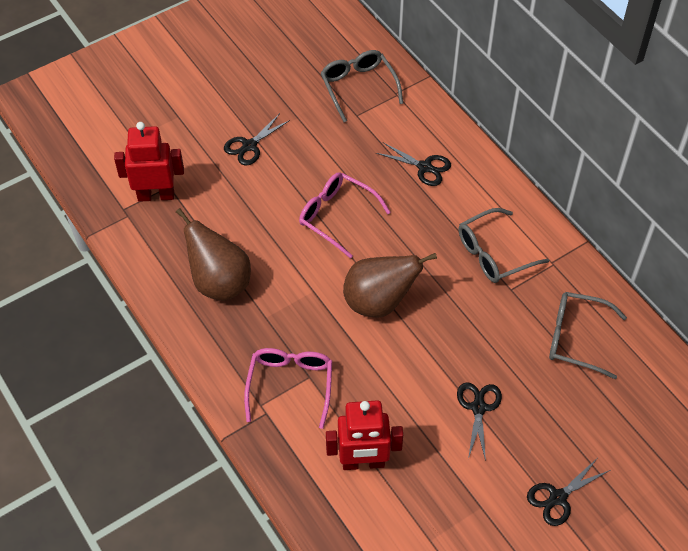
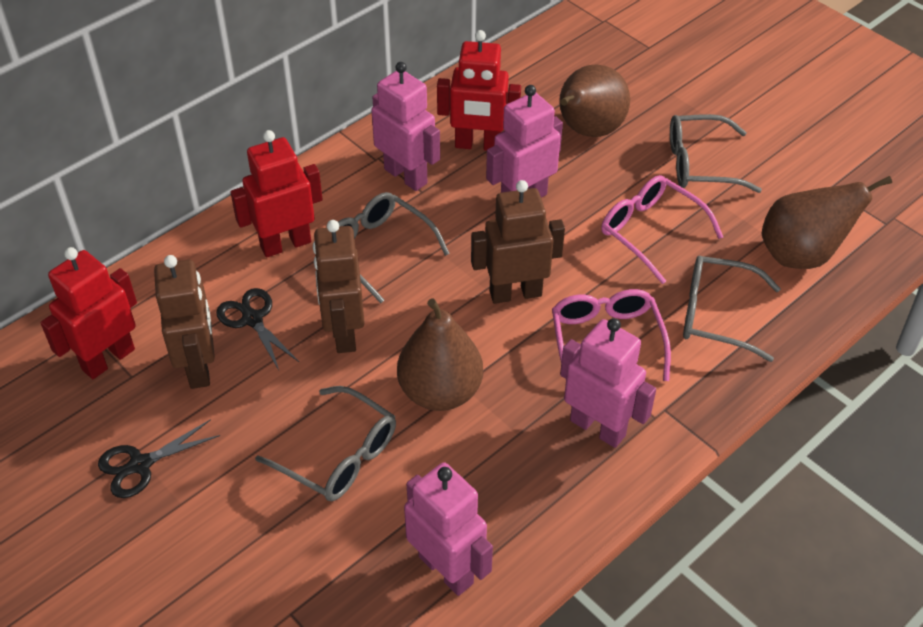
black scissors: [224,113,290,166] [376,142,451,186] [457,382,502,461] [527,459,610,526] = 4 -> [98,419,220,498] [216,288,299,370] = 2
brown pear: [176,208,251,301] [343,253,437,318] = 2 -> [397,299,483,411] [559,65,630,137] [762,176,892,269] = 3
brown robot: none = 0 -> [154,255,215,389] [313,220,365,353] [471,180,565,304] = 3
grey glasses: [321,50,403,122] [459,208,549,283] [549,292,627,379] = 3 -> [255,386,396,502] [338,192,450,303] [670,114,762,193] [683,256,781,362] = 4
pink robot: none = 0 -> [372,62,440,191] [404,462,493,596] [486,85,563,198] [560,318,656,448] = 4
red robot: [114,122,184,202] [326,400,403,470] = 2 -> [40,247,137,379] [231,130,323,257] [437,30,521,151] = 3

